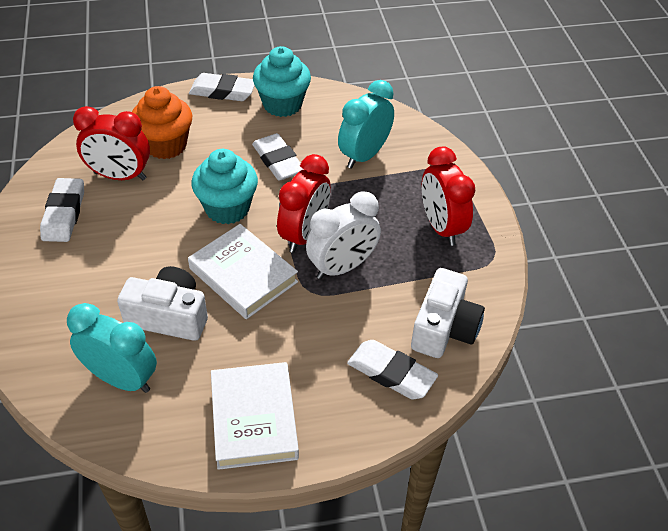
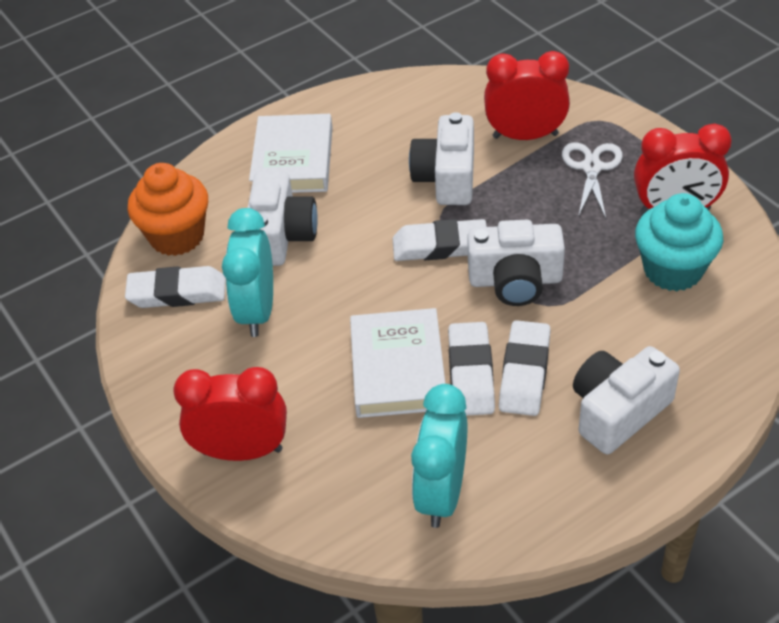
turquoise cupcake: [192,149,258,224] [253,46,311,117] = 2 -> [635,193,723,291] = 1
white camera: [117,266,208,341] [411,268,485,358] = 2 -> [248,172,318,266] [409,112,474,205] [467,220,565,306] [573,346,680,454] = 4
white clock: [306,191,381,279] = 1 -> none = 0
white scissors: none = 0 -> [562,143,623,218] = 1

